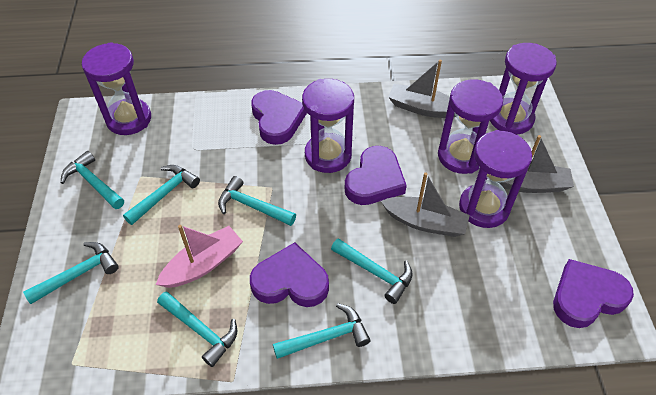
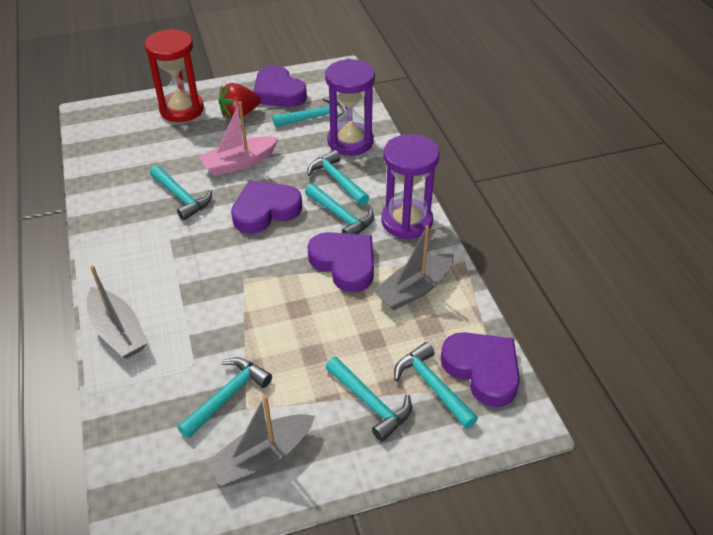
purple hourglass: [82,42,151,135] [302,79,354,173] [438,79,503,174] [459,130,532,228] [490,43,557,135] = 5 -> [325,59,375,156] [381,134,440,240] = 2
red hourglass: none = 0 -> [145,29,204,122] = 1
red strawberry: none = 0 -> [219,83,260,119] = 1

